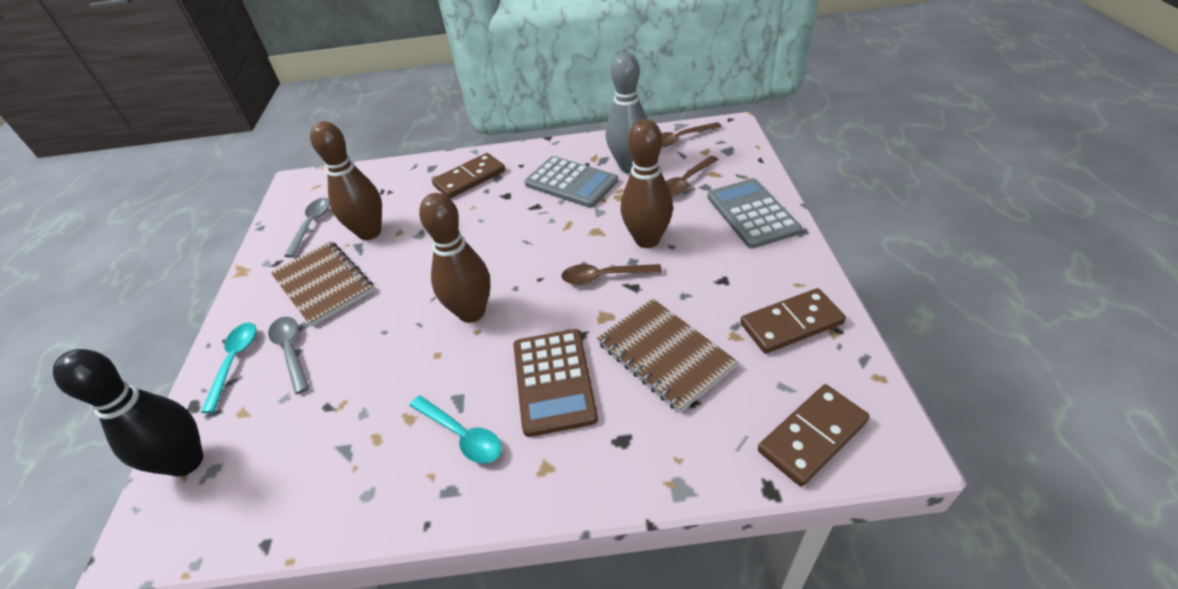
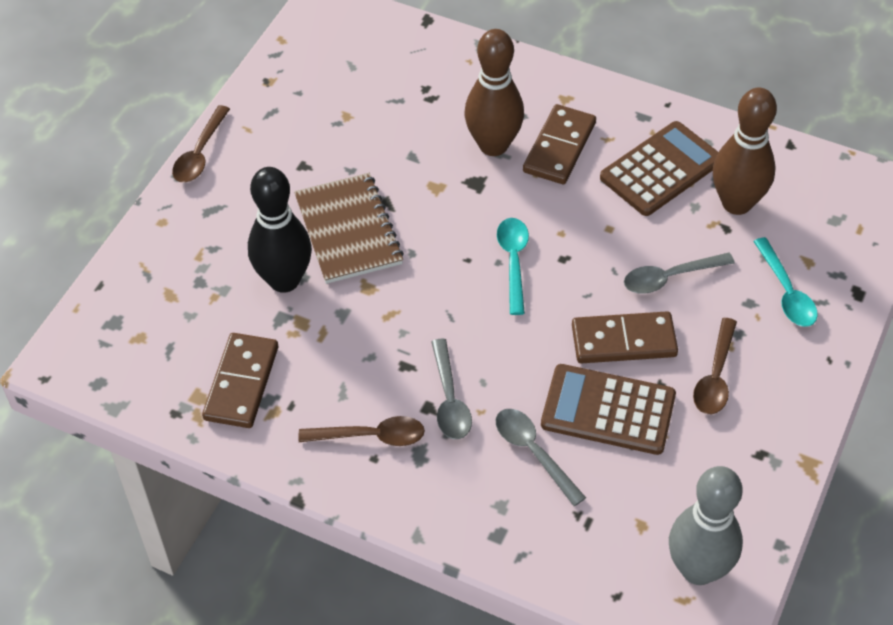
brown bowling pin: [310,121,382,240] [419,193,490,323] [621,119,673,248] = 3 -> [465,29,524,156] [713,88,777,215] = 2
brown calculator: [514,329,598,437] = 1 -> [541,364,676,455] [600,121,718,216] = 2
brown notebook: [271,241,374,327] [597,298,738,413] = 2 -> [294,173,404,284] = 1
grey calculator: [525,156,618,208] [707,178,802,248] = 2 -> none = 0
grey spoon: [268,317,309,394] [284,198,330,258] = 2 -> [431,339,472,439] [496,409,586,506] [624,253,735,294] = 3

